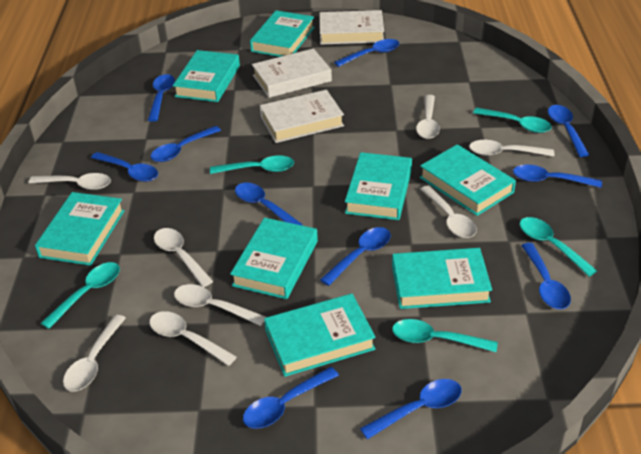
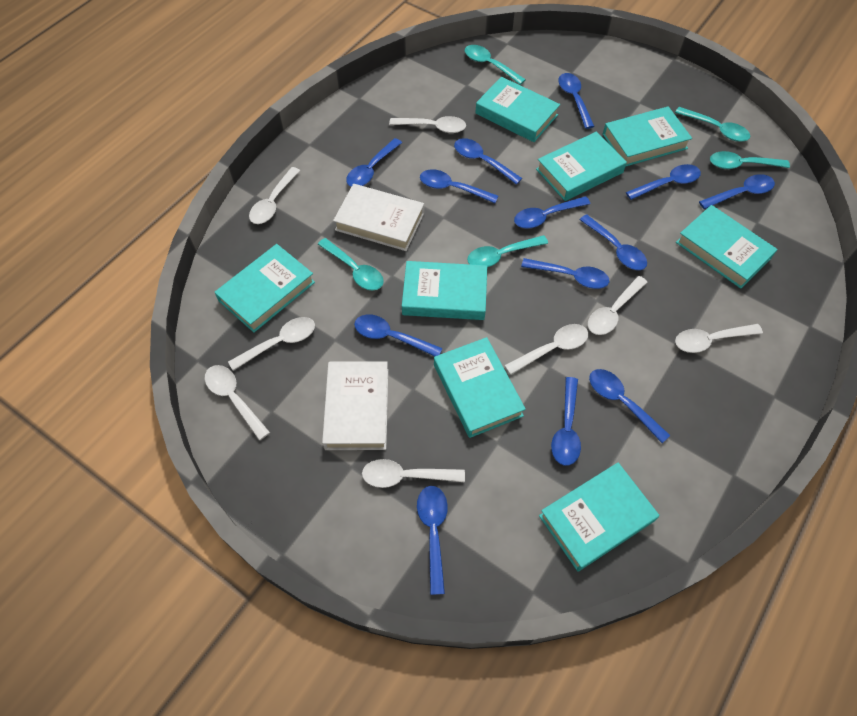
blue spoon: [91,152,158,182] [148,74,175,122] [151,126,221,162] [235,182,303,225] [243,367,339,429] [320,227,391,286] [334,39,399,67] [360,379,461,439] [513,165,602,188] [521,243,571,309] [548,105,589,157] = 11 -> [346,138,402,187] [354,314,443,356] [417,486,448,595] [420,169,498,203] [454,138,522,185] [514,196,590,229] [521,258,609,289] [551,377,581,466] [558,73,595,129] [579,214,647,270] [589,369,670,443] [626,164,701,200] [699,174,775,209] = 13
white book: [252,48,332,98] [260,90,344,143] [319,10,384,45] = 3 -> [322,361,388,450] [333,184,424,251] = 2

